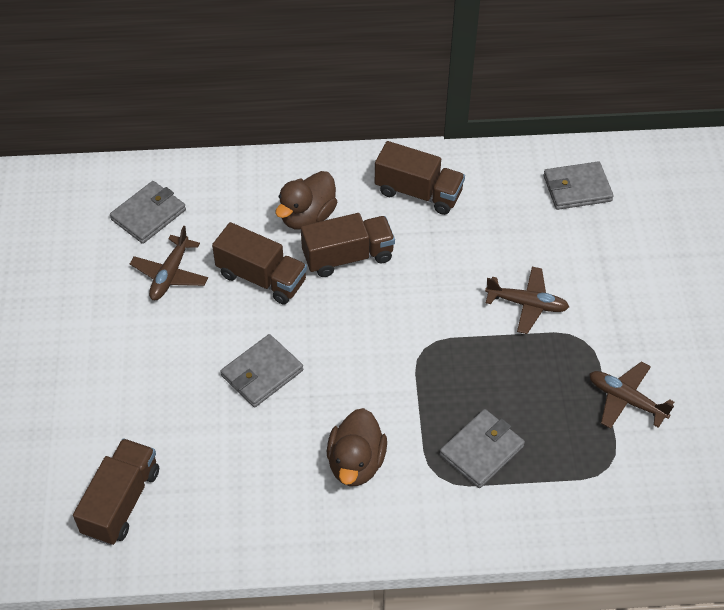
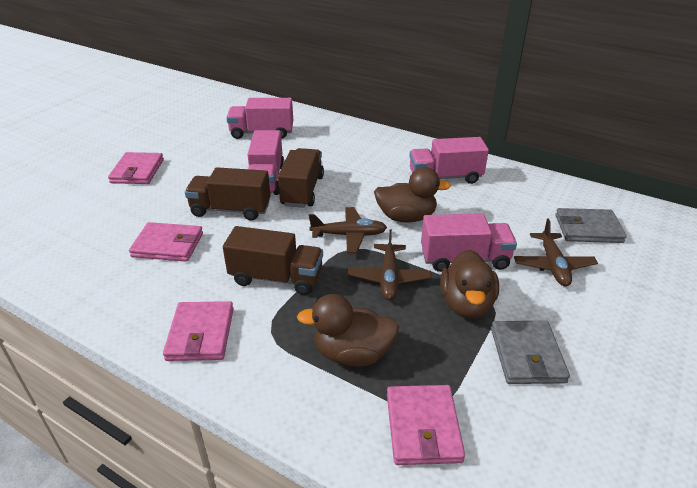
brown duck: [275,171,337,230] [327,408,387,486] = 2 -> [297,294,399,366] [374,167,451,223] [440,249,499,318] = 3
brown truck: [73,438,159,545] [212,222,307,304] [301,213,395,277] [375,141,465,215] = 4 -> [185,167,271,221] [223,226,323,295] [278,148,324,208] = 3
grey wallet: [110,181,186,244] [221,334,303,407] [440,409,525,488] [543,161,614,210] = 4 -> [491,321,570,384] [555,208,627,243] = 2
pink truck: none = 0 -> [226,98,293,139] [247,130,285,195] [410,137,489,184] [421,213,517,272] = 4
pink wallet: none = 0 -> [108,152,164,184] [129,222,203,262] [163,301,234,361] [387,385,465,465] = 4

